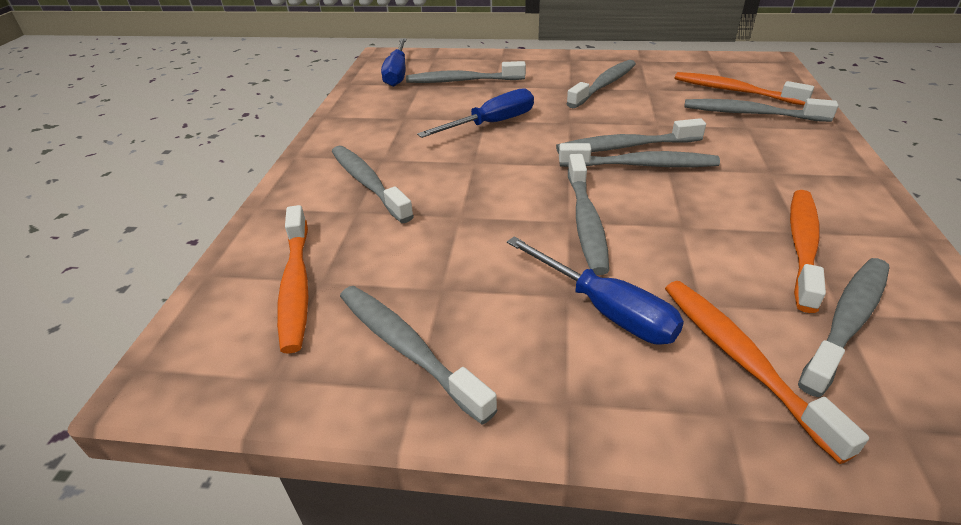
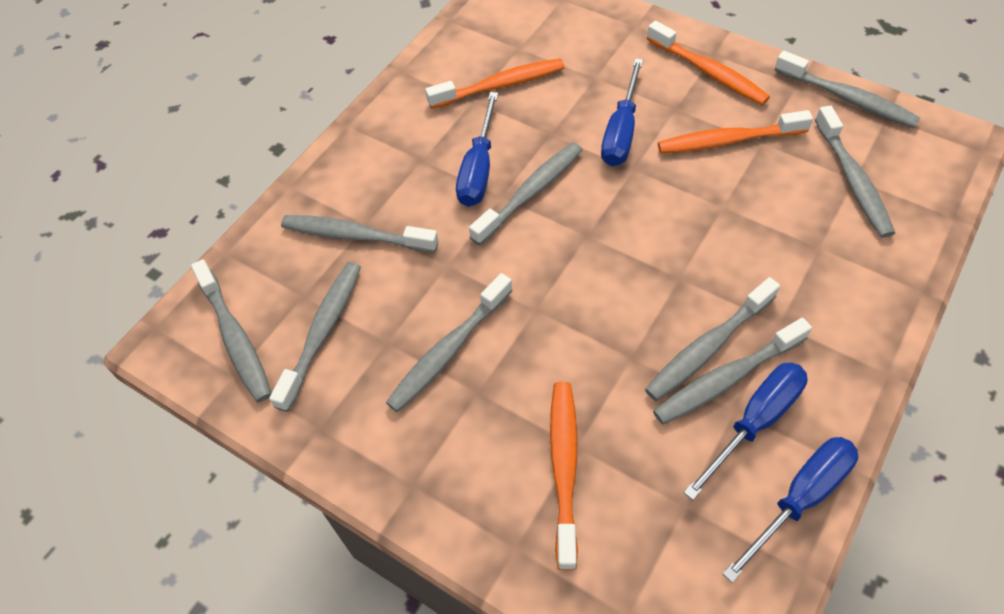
blue screwdriver: [381,38,407,87] [417,88,534,138] [507,236,684,345] = 3 -> [456,92,498,207] [601,58,643,166] [683,362,808,500] [722,437,858,583] = 4

